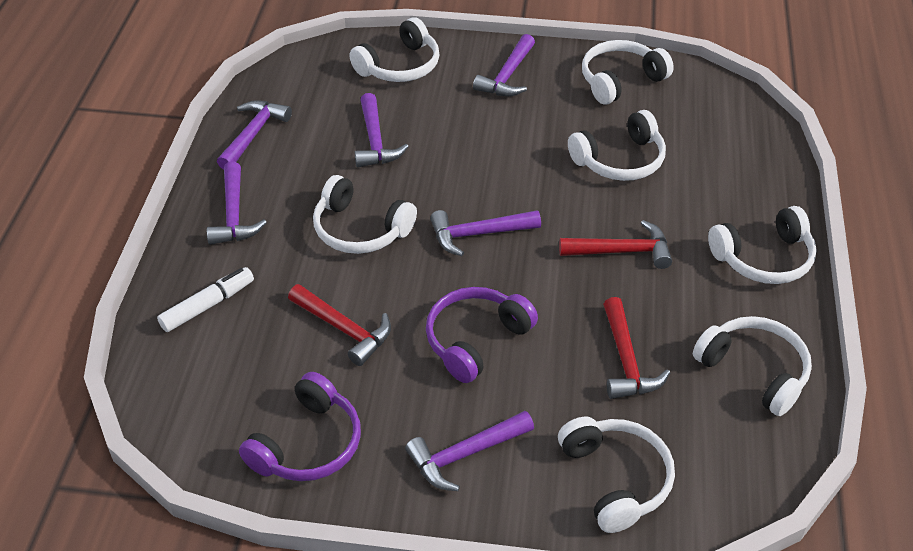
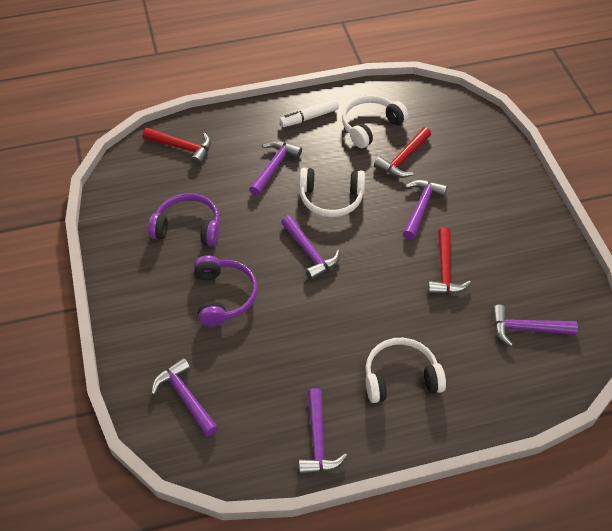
white headphones: [313,175,417,254] [350,17,439,82] [558,417,675,533] [568,110,666,181] [582,40,674,105] [693,316,812,416] [708,206,817,284] = 7 -> [299,168,365,217] [342,95,409,148] [365,338,446,403] = 3

